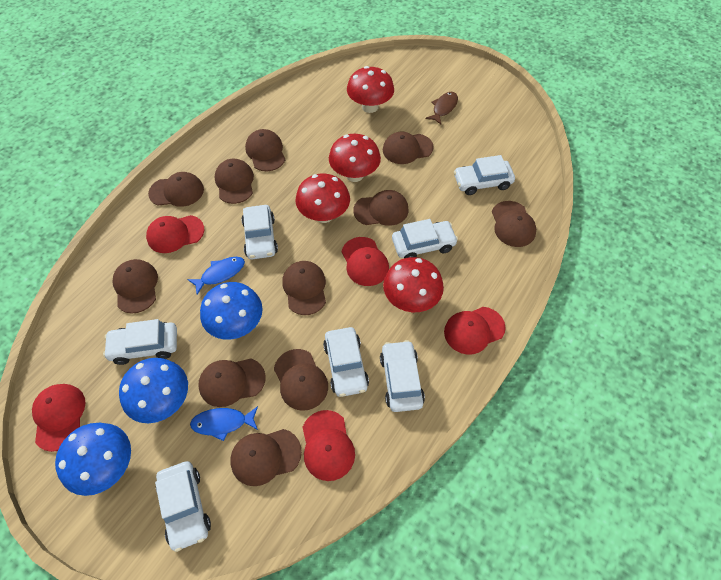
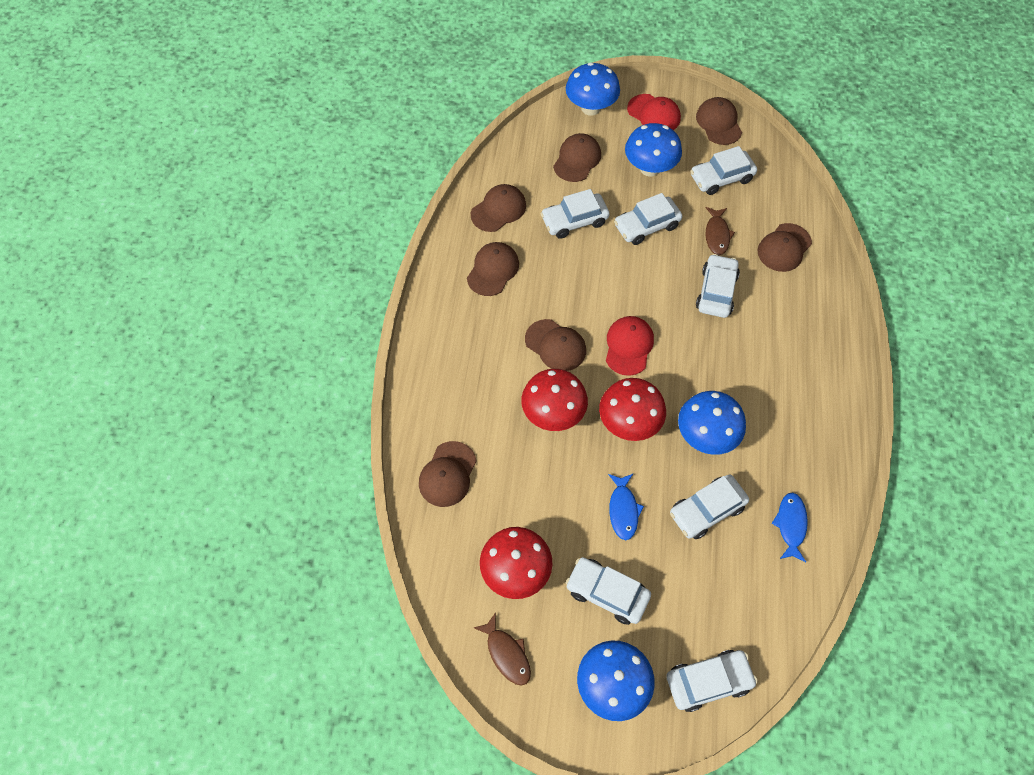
blue mushroom: [55,423,131,496] [119,358,188,423] [200,282,263,340] = 3 -> [566,62,620,116] [577,640,655,721] [625,123,682,177] [678,391,746,455] = 4
brown cap: [112,259,158,313] [148,172,204,207] [198,359,266,407] [215,159,254,204] [230,429,302,486] [245,129,285,171] [274,349,328,411] [282,261,326,315] [353,190,409,226] [383,131,434,164] [492,201,536,247] = 11 -> [419,441,477,507] [467,242,519,296] [471,184,526,232] [525,319,586,371] [553,133,601,182] [696,97,742,145] [758,223,812,272] = 7
brown fish: [426,92,458,125] = 1 -> [474,612,531,686] [705,207,735,255] = 2
red cap: [32,384,85,452] [146,215,204,253] [302,410,355,481] [342,237,389,286] [444,307,506,354] = 5 -> [606,316,654,376] [627,94,681,130] = 2
red mushroom: [296,173,350,223] [329,134,381,182] [347,66,394,113] [383,257,444,312] = 4 -> [480,527,553,599] [521,369,588,431] [599,378,666,441] = 3

